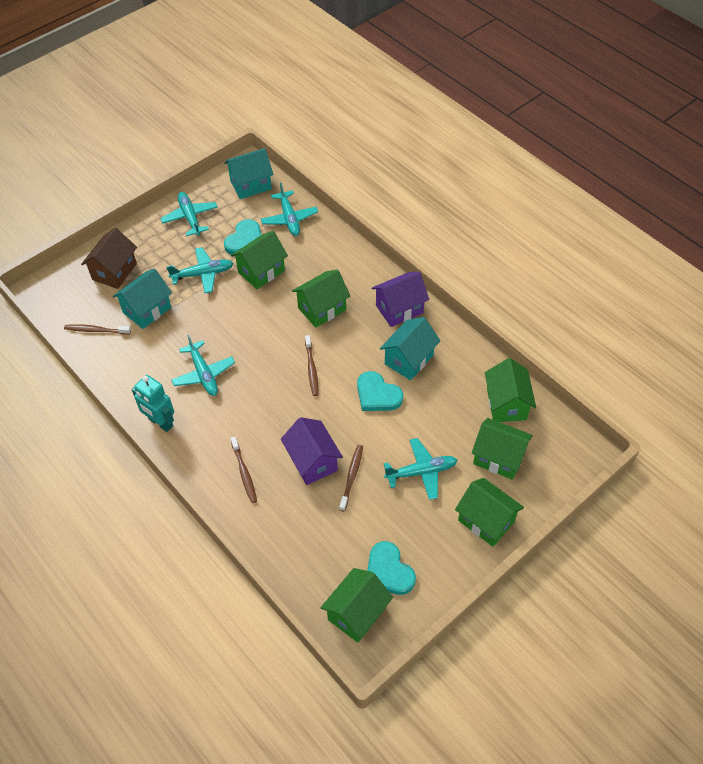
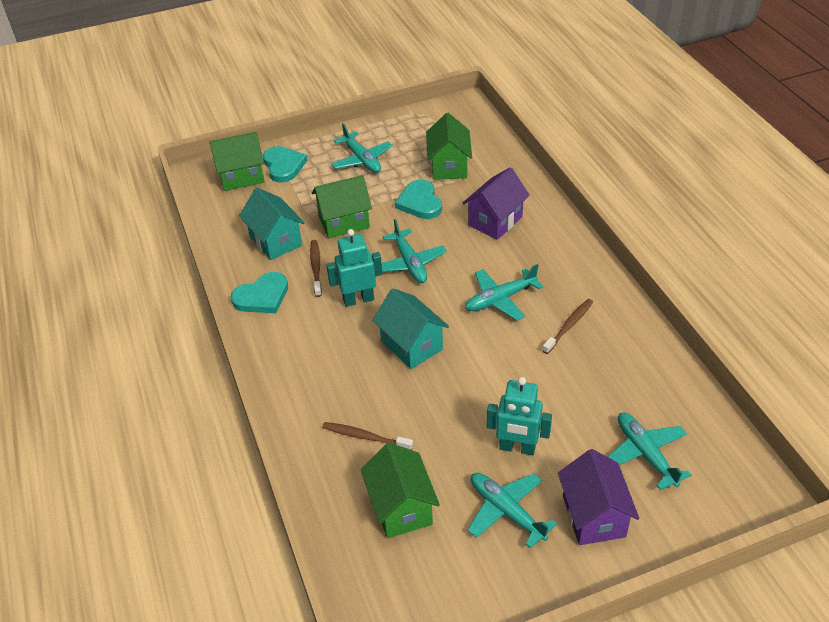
brown house: [81,228,137,289] = 1 -> none = 0
brown toothbrush: [64,324,131,335] [230,437,257,503] [305,335,318,396] [339,445,363,511] = 4 -> [310,240,322,297] [322,422,413,450] [542,299,593,354] = 3
green house: [231,231,288,289] [292,269,351,328] [321,568,393,643] [455,478,524,547] [471,418,533,480] [485,358,536,422] = 6 -> [210,132,265,191] [312,175,372,238] [361,443,440,538] [426,113,472,180] = 4
turquoise house: [113,268,172,329] [224,148,274,199] [380,317,440,380] = 3 -> [239,188,305,260] [372,288,449,369] = 2
turquoise robot: [132,375,174,432] = 1 -> [326,229,382,307] [487,377,552,455] = 2

